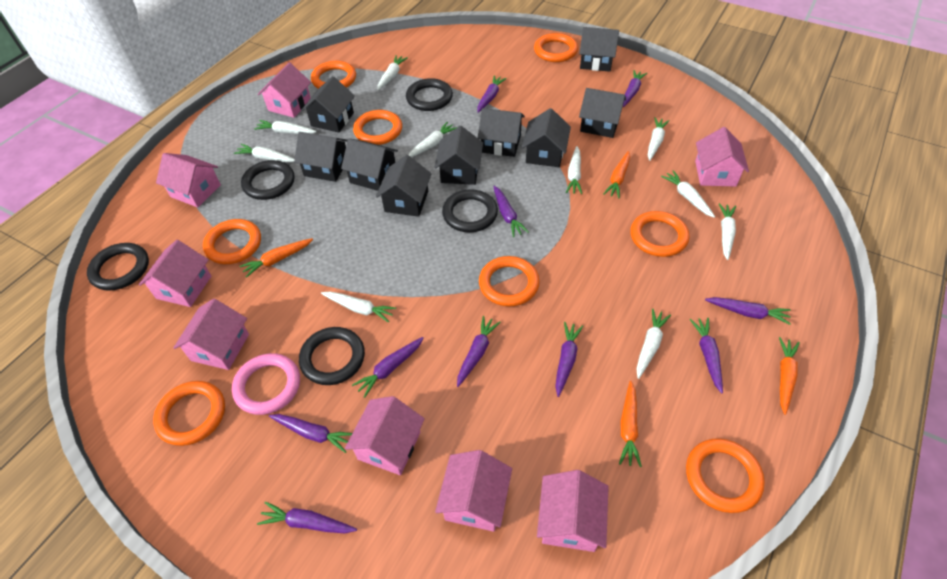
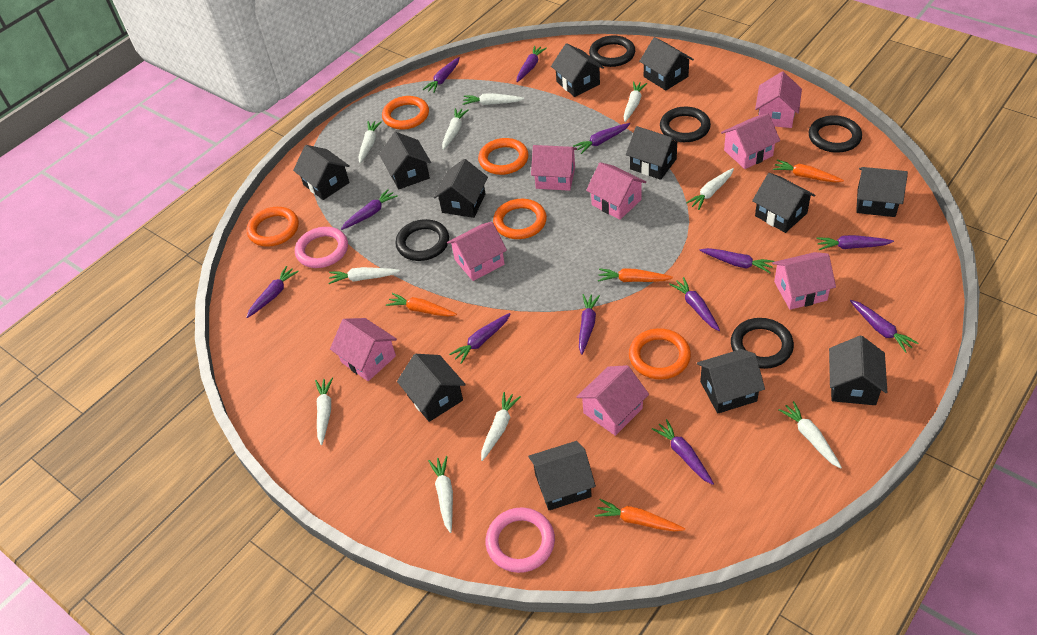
black house: [294,132,348,182] [301,76,355,133] [341,138,398,191] [376,155,432,217] [434,126,483,185] [478,108,525,157] [522,108,571,167] [579,27,619,72] [579,88,626,138] = 9 -> [293,145,350,200] [379,132,431,189] [397,354,466,422] [433,159,488,218] [528,441,596,510] [551,43,604,97] [626,126,681,180] [639,37,694,91] [697,349,765,414] [752,173,815,233] [829,335,887,405] [856,167,908,217] = 12
orange ring: [153,381,225,446] [203,219,261,264] [311,61,356,89] [353,110,402,145] [479,256,540,306] [534,33,578,62] [630,211,690,257] [686,438,765,513] = 8 -> [247,207,299,247] [382,96,429,130] [478,138,529,175] [493,199,547,239] [629,328,691,380] = 5
pink ring: [232,353,300,415] = 1 -> [295,227,348,268] [486,507,555,573] = 2
purple carrot: [257,502,357,533] [269,414,352,453] [352,337,424,398] [457,316,501,387] [477,75,507,112] [493,186,529,237] [555,322,583,397] [623,70,647,107] [690,318,723,393] [705,297,791,325] = 10 -> [246,266,299,318] [341,189,398,230] [423,57,460,93] [449,313,510,364] [516,46,547,82] [573,123,630,154] [579,294,600,355] [652,419,714,485] [669,277,720,331] [699,248,775,273] [816,235,894,250] [850,300,918,353] = 12

